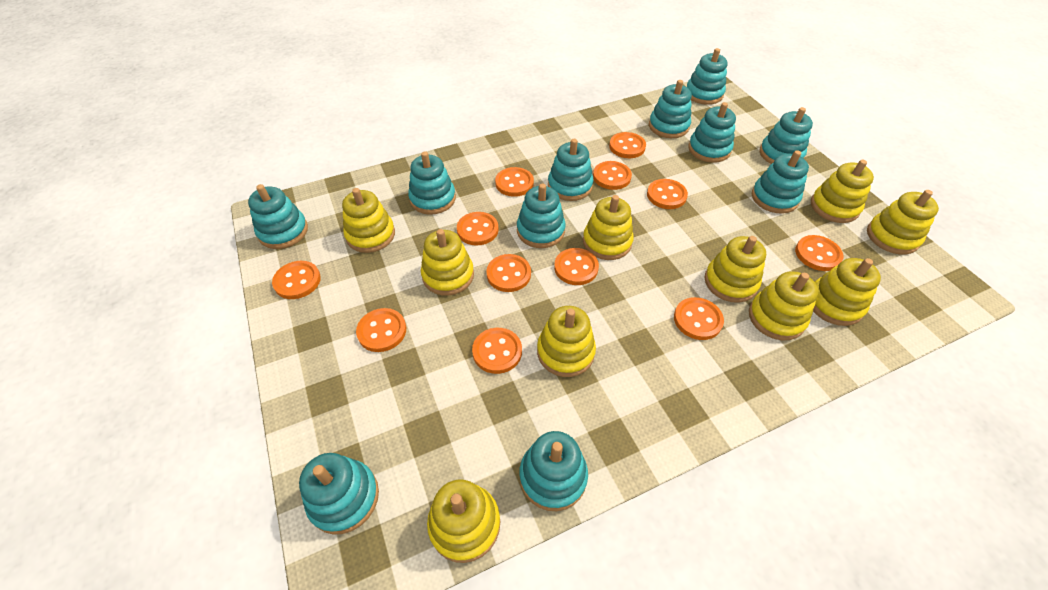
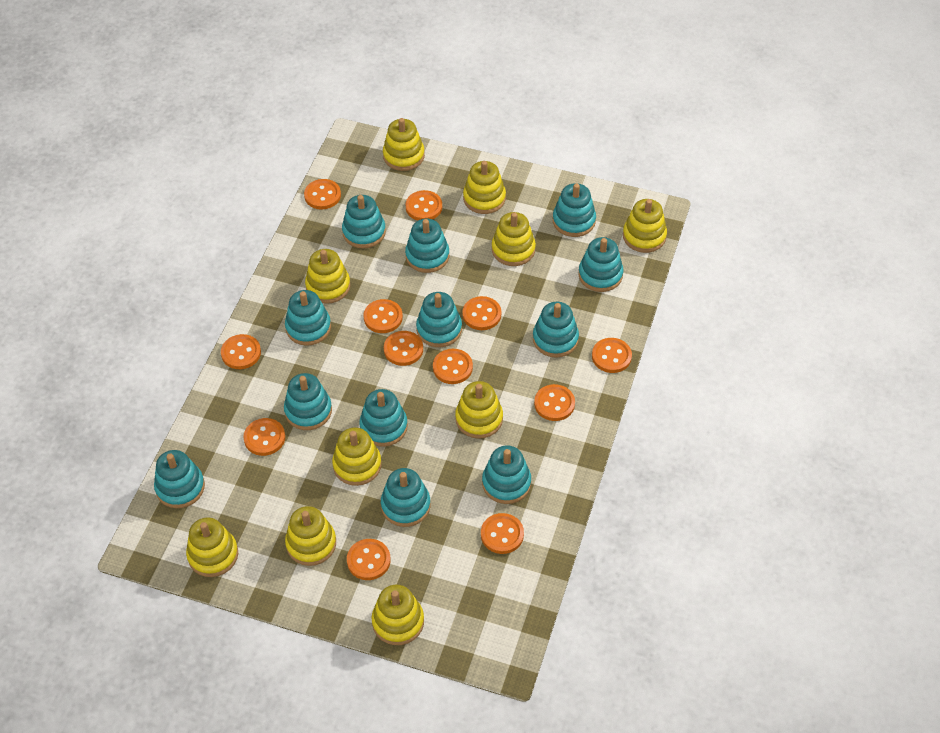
turquoise stacking toy: [248,184,308,249] [299,453,379,535] [408,151,456,215] [517,184,566,248] [519,431,588,511] [548,139,593,201] [649,80,692,138] [687,48,728,105] [688,102,736,163] [752,151,809,214] [760,107,813,164] = 11 -> [154,450,205,508] [284,373,332,430] [285,290,331,346] [342,195,386,248] [359,389,408,447] [381,468,431,527] [405,219,449,273] [416,292,462,347] [482,446,531,504] [533,302,579,358] [553,183,596,237] [579,237,624,292] = 12

